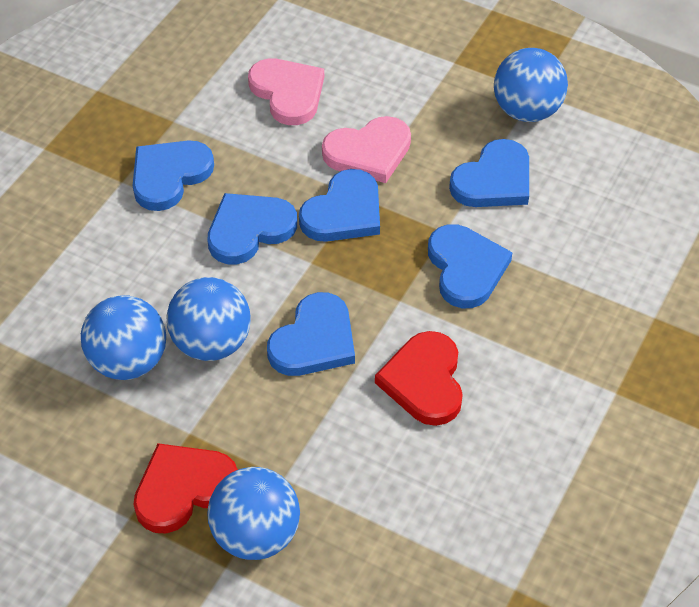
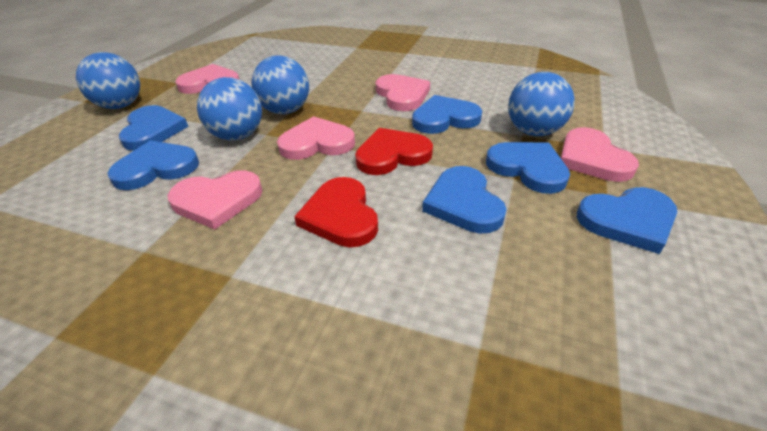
pink heart: [248,58,324,125] [322,116,411,183] = 2 -> [167,170,262,230] [175,64,239,94] [277,116,355,160] [375,74,430,111] [561,127,639,182] = 5

